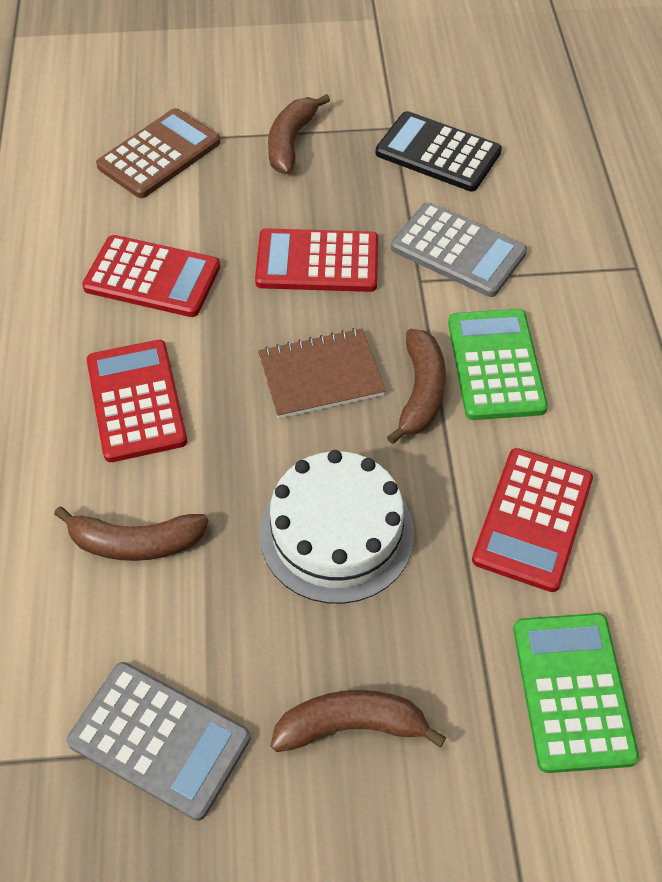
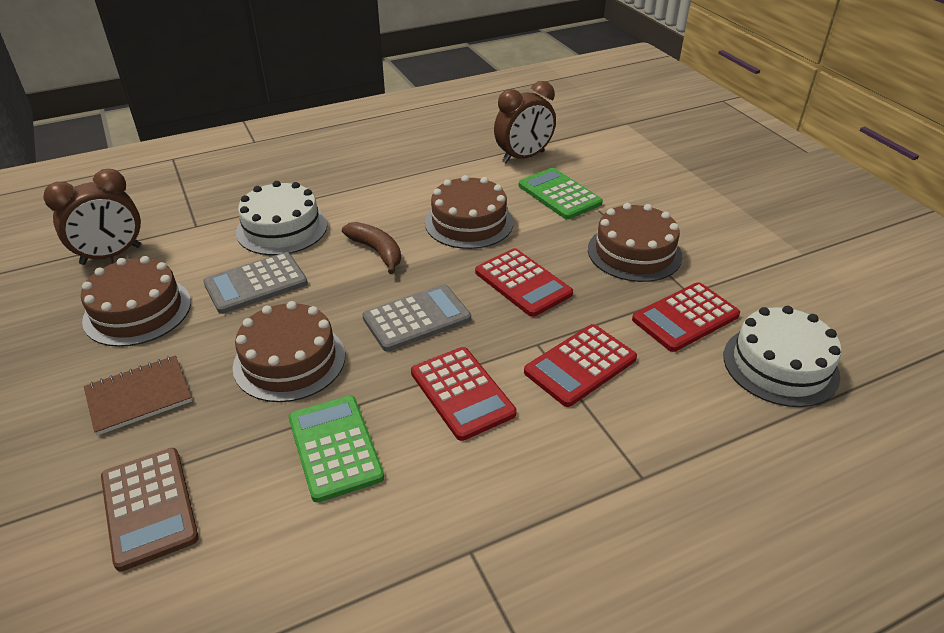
black calculator: [376,111,502,191] = 1 -> none = 0
brown banana: [54,506,209,561] [268,94,330,174] [271,690,446,752] [387,328,446,444] = 4 -> [342,222,401,274] = 1
brown cake: none = 0 -> [81,256,191,347] [233,301,345,402] [425,175,513,249] [588,203,682,282] = 4
brown clock: none = 0 -> [44,169,141,265] [494,81,556,163] = 2
white cake: [259,450,414,604] = 1 -> [236,181,327,255] [723,306,841,407] = 2

